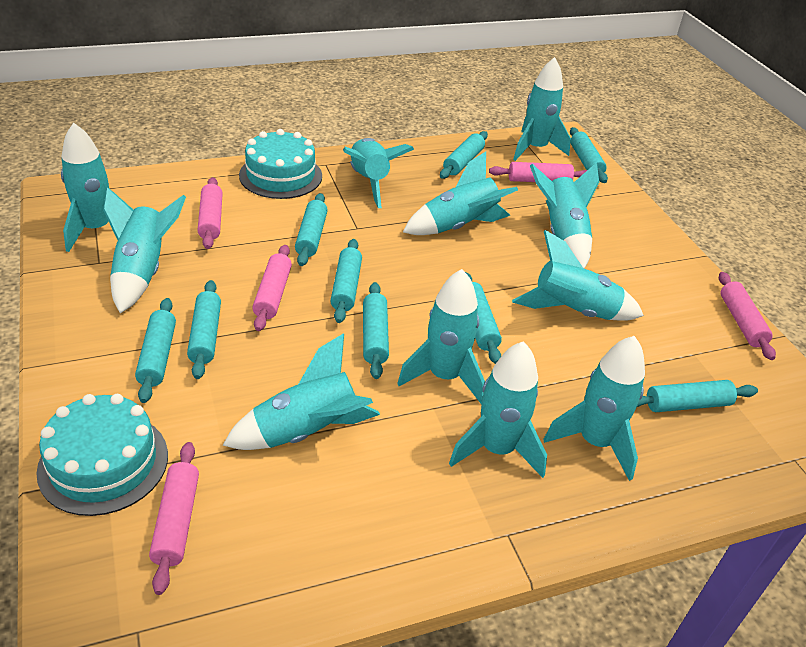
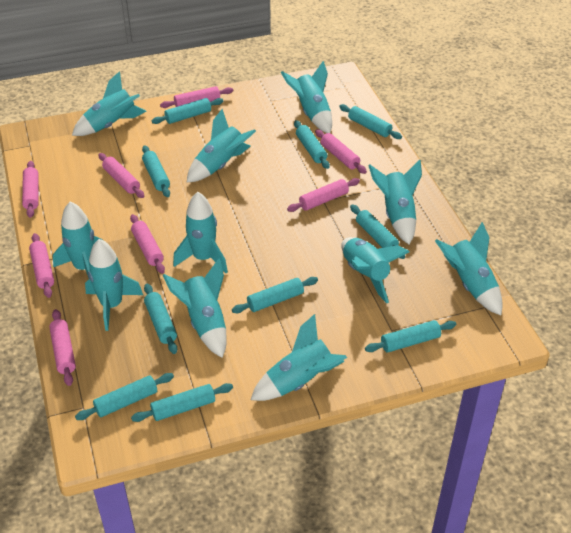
pink rolling pin: [149,442,199,595] [198,177,223,249] [252,245,292,331] [489,162,587,182] [719,272,776,360] = 5 -> [22,161,39,218] [29,233,54,298] [49,309,76,386] [99,153,144,198] [130,214,165,274] [160,86,233,108] [287,178,360,212] [315,129,367,174] = 8
turquoise cake: [36,394,168,516] [239,129,322,199] = 2 -> none = 0
turquoise rolling pin: [135,298,176,403] [187,280,221,379] [295,193,328,266] [330,239,362,323] [363,282,389,379] [440,131,488,179] [465,272,502,364] [570,127,608,183] [637,380,758,412] = 9 -> [75,373,174,420] [131,383,233,422] [142,146,170,197] [144,284,177,354] [152,98,223,124] [232,277,318,313] [294,120,330,169] [339,104,402,139] [350,204,405,259] [365,320,456,352] = 10

